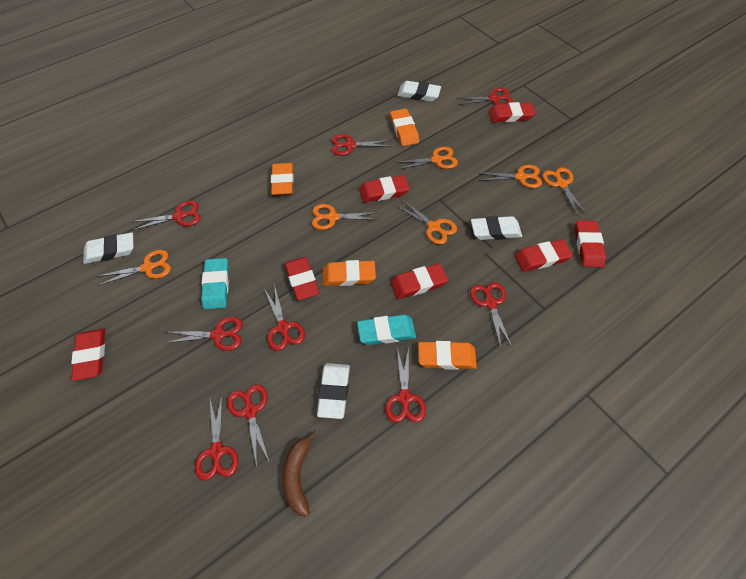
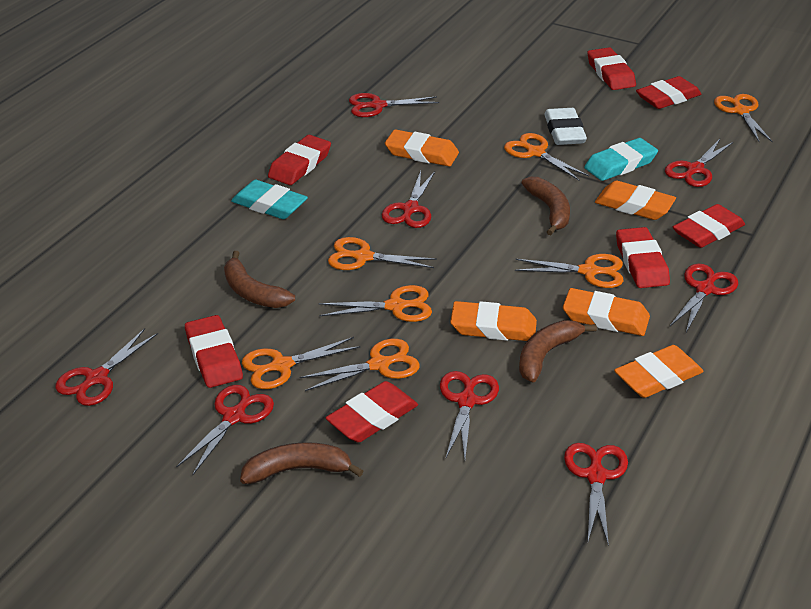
brown banana: [283,431,318,517] = 1 -> [224,251,295,308] [240,442,363,484] [519,320,597,383] [522,177,570,235] = 4
orange eraser: [271,163,294,195] [323,260,376,286] [390,109,419,146] [418,341,477,370] = 4 -> [385,129,459,166] [450,301,537,341] [563,288,650,336] [595,181,676,220] [614,345,704,398] = 5
orange scissors: [98,250,171,286] [312,204,378,230] [395,147,458,170] [397,199,457,244] [479,165,542,188] [542,167,587,216] = 6 -> [242,337,360,389] [299,339,420,391] [319,285,432,322] [328,237,437,270] [504,133,589,180] [515,254,623,288] [714,94,773,143] = 7
red scissors: [132,201,201,230] [165,317,243,351] [195,395,238,481] [227,384,270,467] [265,284,305,351] [332,134,392,156] [385,348,426,423] [456,88,513,105] [470,282,512,347] = 9 -> [55,328,158,406] [176,385,274,475] [349,93,439,117] [382,171,435,228] [440,371,499,459] [564,443,628,546] [665,139,733,187] [670,264,738,332] = 8
white eraser: [83,232,133,264] [317,363,350,419] [397,81,441,102] [471,216,522,240] = 4 -> [544,108,587,145] = 1

